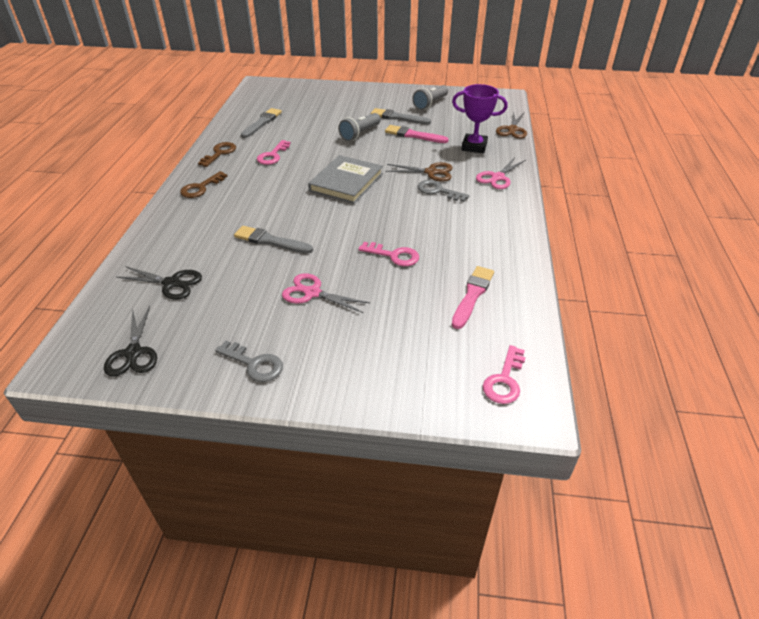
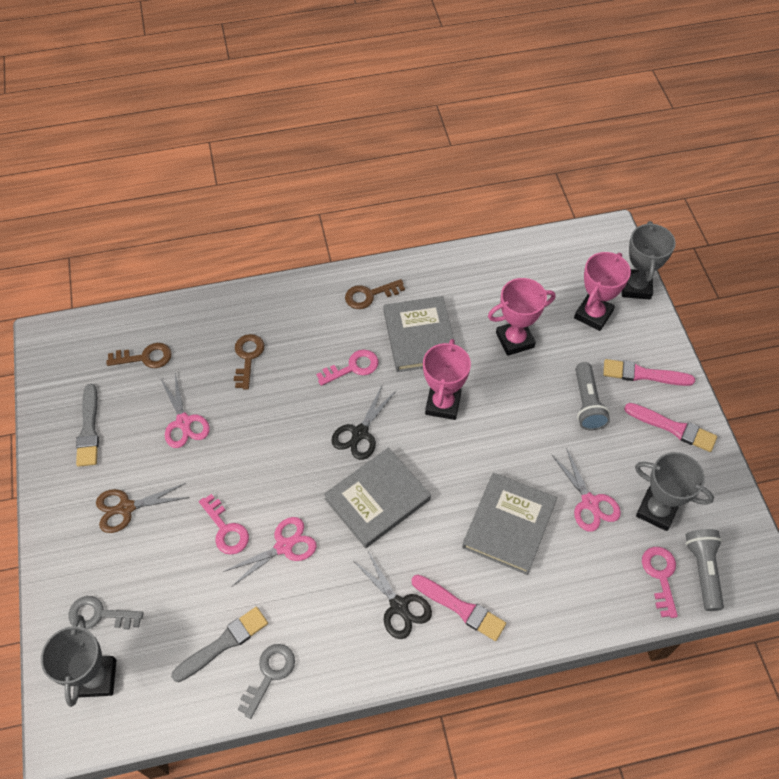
brown key: [180,171,227,198] [198,142,236,167] = 2 -> [107,343,172,368] [234,334,264,389] [345,279,405,309] = 3
brown scissors: [385,162,453,182] [496,112,527,139] = 2 -> [96,483,189,533] = 1
grey book: [308,155,383,204] = 1 -> [324,447,431,548] [384,296,455,372] [462,473,557,575] = 3
grey brush: [234,226,313,254] [241,108,282,138] [371,108,431,124] = 3 -> [76,384,99,467] [171,607,268,682] = 2
grey trophy: none = 0 -> [41,615,116,707] [622,221,676,300] [635,452,714,531] = 3
pink brush: [385,125,448,143] [452,266,494,329] = 2 -> [411,575,506,641] [603,359,695,386] [624,403,717,452] = 3
pink scissors: [282,273,370,313] [476,157,526,189] = 2 -> [160,373,210,448] [223,517,317,587] [552,448,621,532] = 3
pink trophy: none = 0 -> [423,339,471,420] [488,278,555,356] [574,252,631,331] = 3
purple trophy: [452,84,508,153] = 1 -> none = 0

